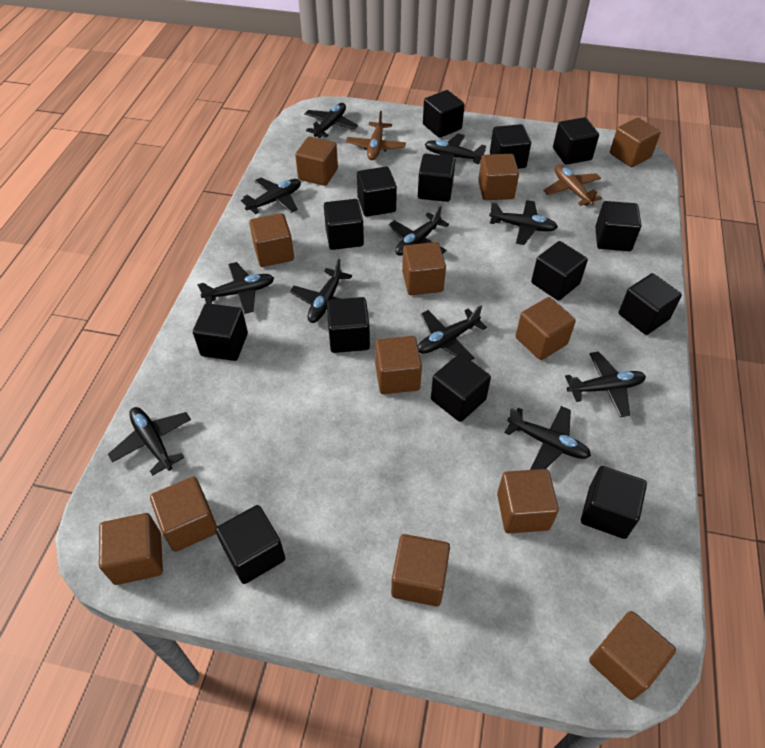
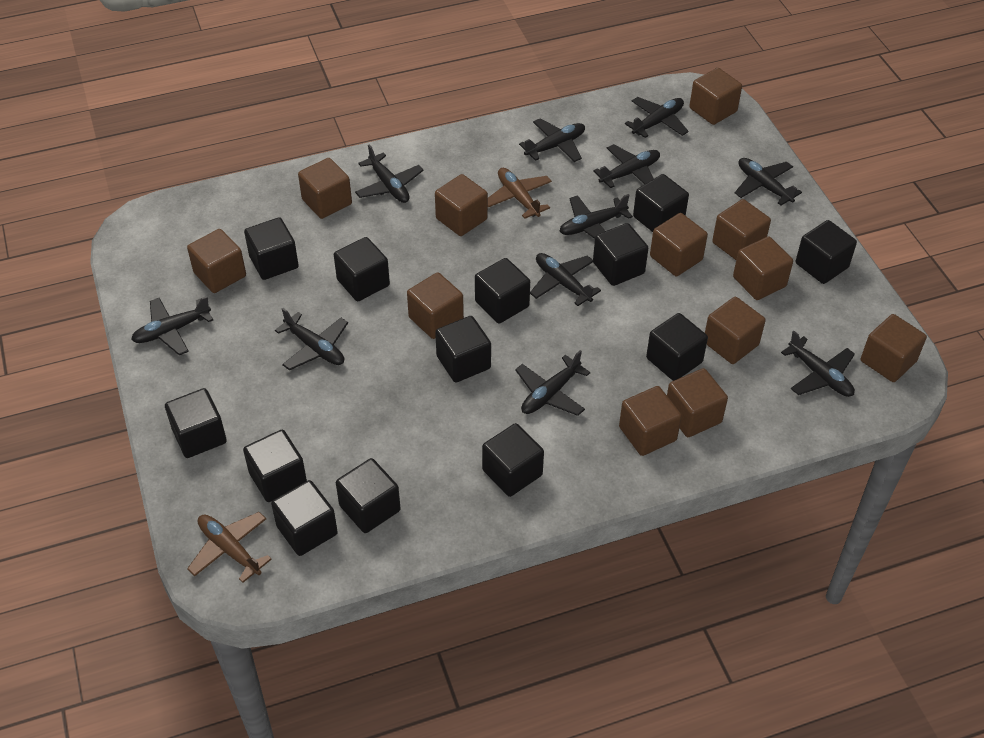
black cube: [193,303,248,361] [215,505,285,584] [324,199,364,250] [326,297,370,353] [357,167,397,217] [418,154,455,202] [423,90,465,138] [431,354,491,422] [490,124,531,169] [531,241,588,300] [553,117,599,165] [581,466,647,539] [595,201,641,251] [619,273,682,335] = 14 -> [165,388,227,458] [243,430,307,502] [244,217,299,280] [271,480,338,556] [334,237,390,301] [336,458,401,533] [435,316,491,383] [475,258,530,324] [482,423,544,497] [593,223,648,286] [633,174,689,232] [646,313,708,381] [796,220,857,284] = 13

